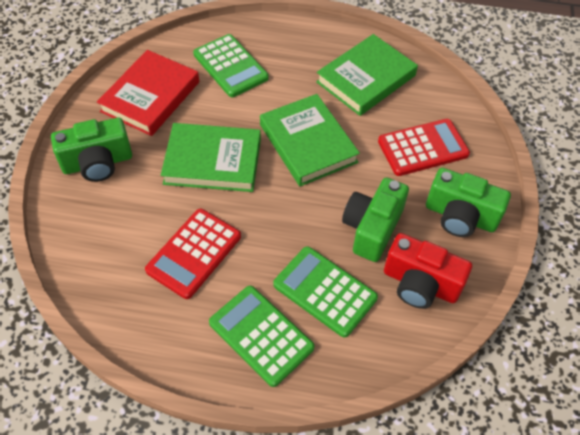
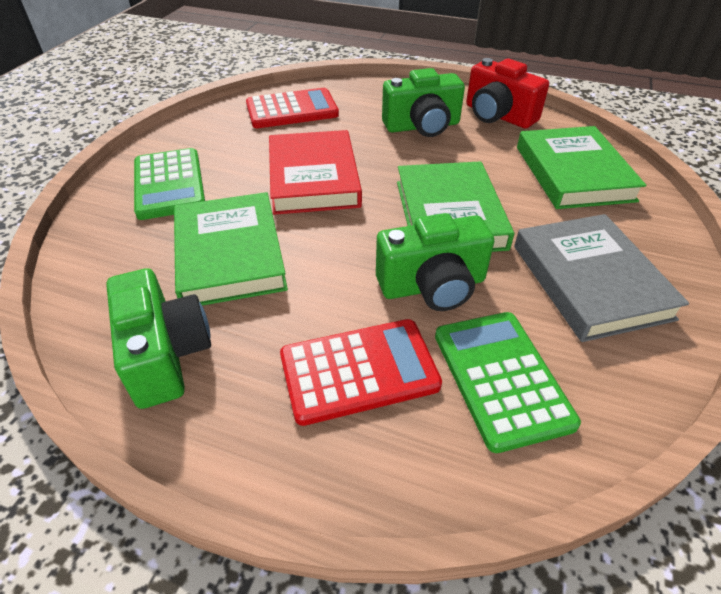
green calculator: [193,34,269,97] [209,286,314,387] [273,246,378,338] = 3 -> [134,148,205,220] [435,312,581,453] = 2
grey book: none = 0 -> [514,214,689,342] = 1

